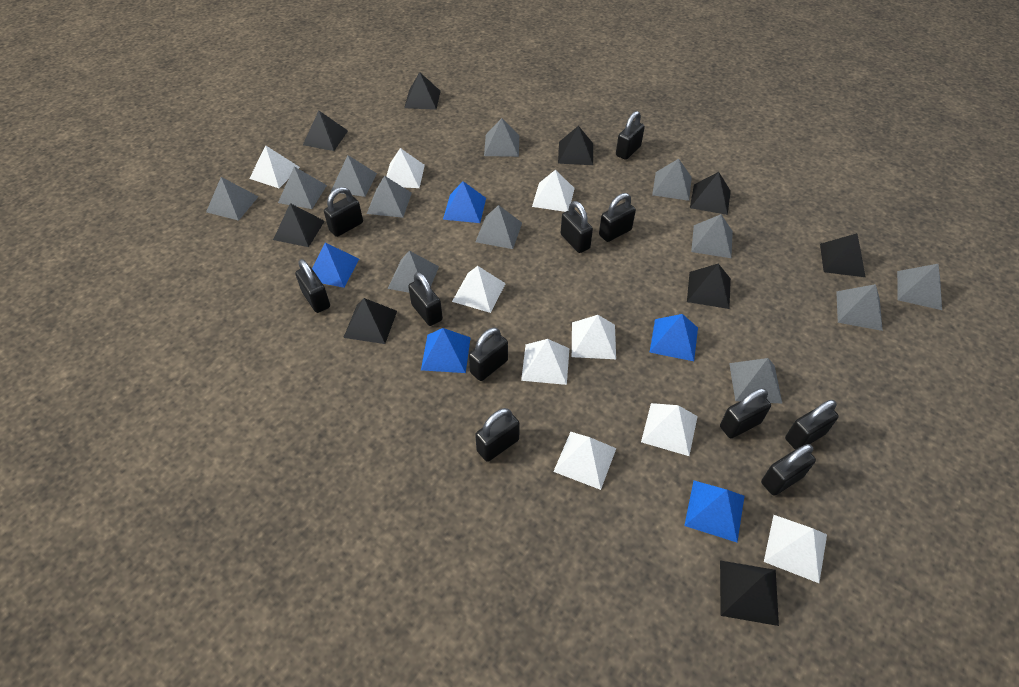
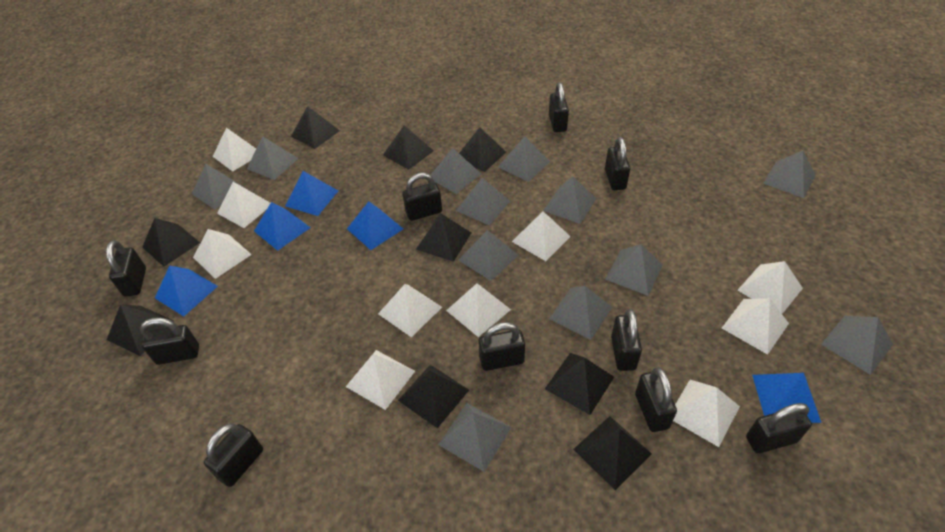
black padlock: [295,259,330,313] [324,187,363,237] [408,272,443,326] [469,327,508,381] [475,408,520,462] [560,201,593,253] [599,193,636,242] [616,111,645,160] [720,388,771,438] [761,444,816,496] [785,400,839,449] = 11 -> [106,240,146,297] [140,317,199,365] [204,423,263,487] [403,173,442,221] [478,322,525,371] [549,82,569,132] [605,137,630,190] [611,309,642,371] [635,367,677,432] [746,403,812,453] = 10
white pyramid: [249,145,300,188] [386,148,425,188] [452,266,506,313] [521,339,569,385] [532,170,575,212] [553,432,616,490] [572,315,616,359] [641,403,698,456] [764,515,827,583] = 9 -> [193,229,252,279] [213,128,256,172] [217,182,270,228] [346,350,415,410] [378,284,442,337] [446,283,511,337] [512,211,571,261] [673,380,740,447] [722,298,789,355] [738,261,803,314] = 10

